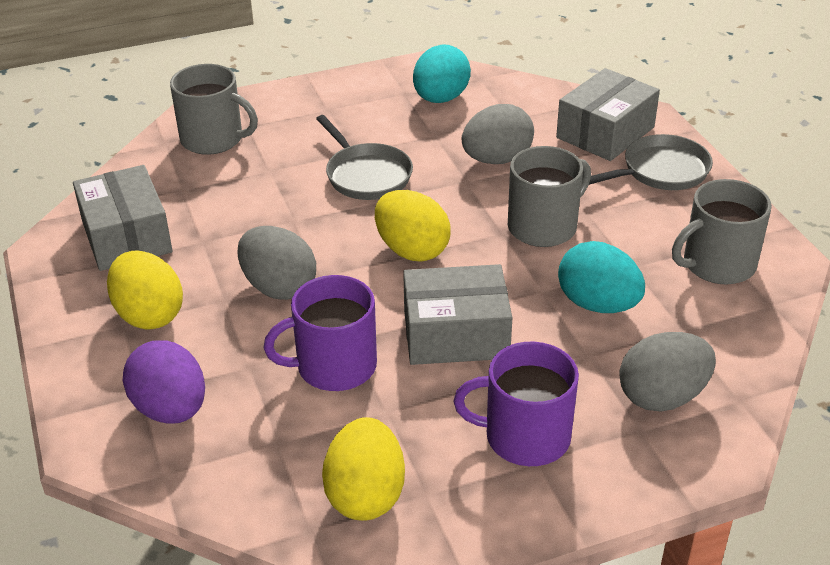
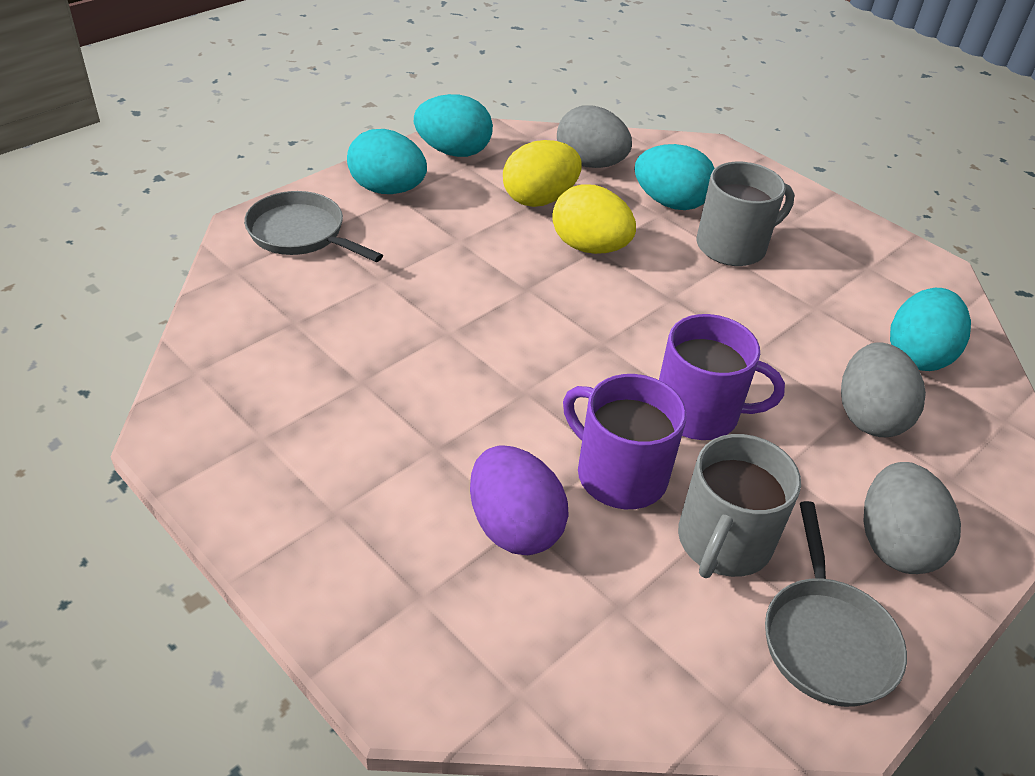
grey box: [73,165,173,271] [403,264,512,365] [556,68,660,161] = 3 -> none = 0
grey mug: [170,64,258,155] [508,146,591,247] [672,179,772,284] = 3 -> [678,434,801,578] [697,162,794,266] = 2
turquoise egg: [413,44,471,103] [558,241,645,313] = 2 -> [347,129,427,194] [414,94,493,157] [634,144,715,210] [890,288,971,371] = 4
yellow egg: [107,251,183,330] [322,417,405,521] [375,190,451,262] = 3 -> [503,140,582,207] [552,184,636,254] = 2

